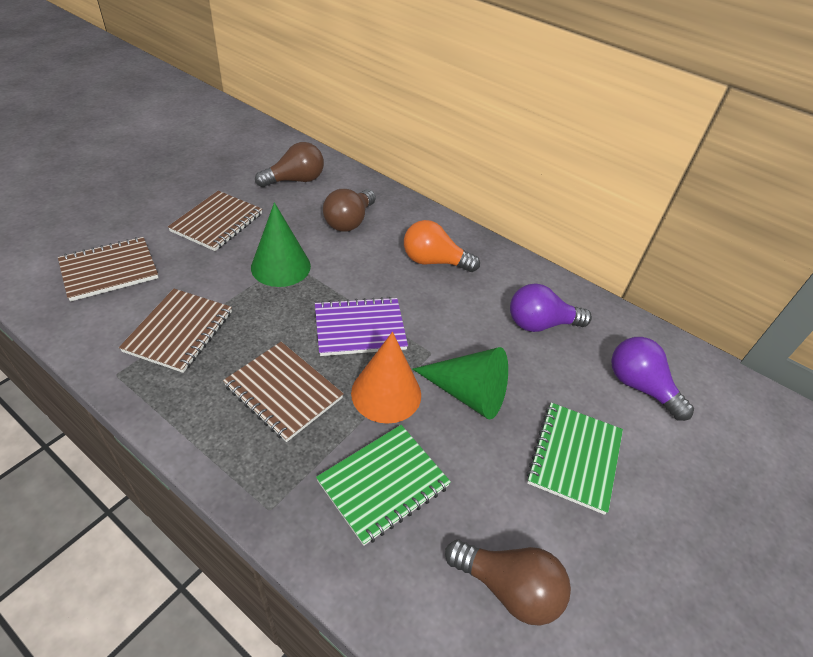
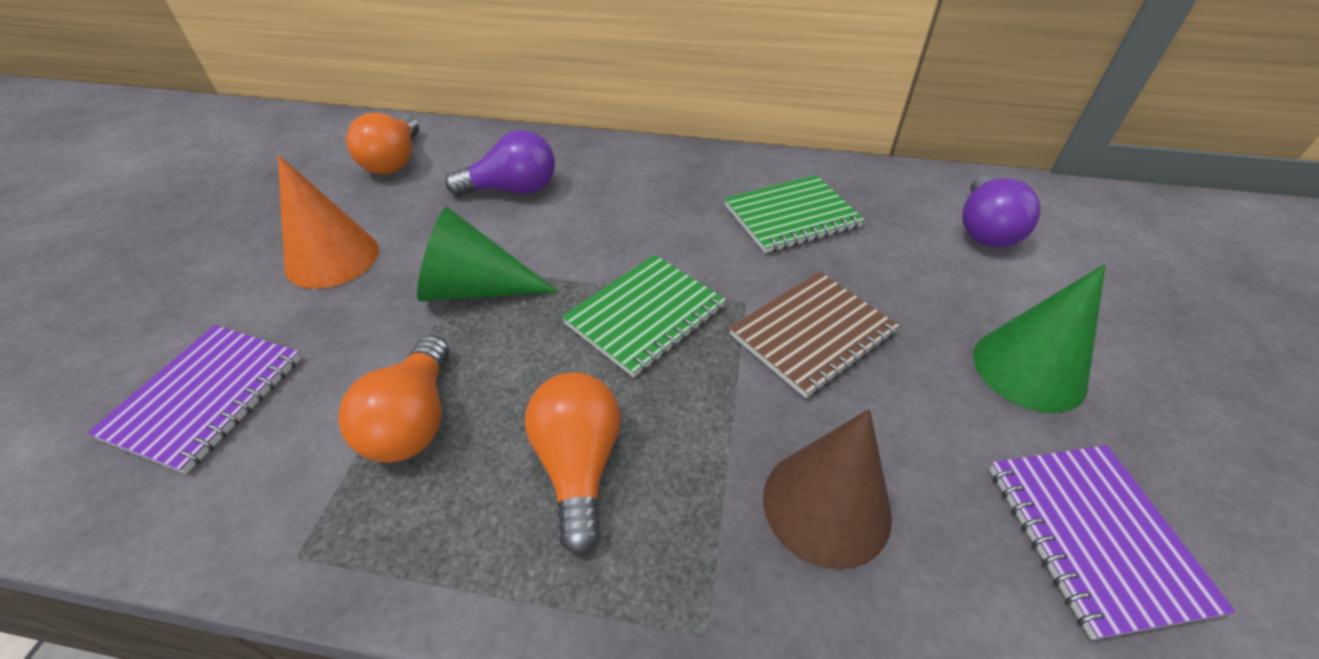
brown cone: none = 0 -> [763,409,892,569] = 1
brown light bulb: [255,142,324,187] [323,189,376,232] [445,540,571,625] = 3 -> none = 0
brown notebook: [58,237,159,302] [119,289,232,373] [168,191,262,251] [223,342,344,442] = 4 -> [729,271,899,398] = 1
orange light bulb: [404,220,480,272] = 1 -> [338,335,449,463] [346,113,419,174] [525,372,621,555] = 3
purple notebook: [315,297,408,356] = 1 -> [87,325,301,474] [989,445,1236,640] = 2

